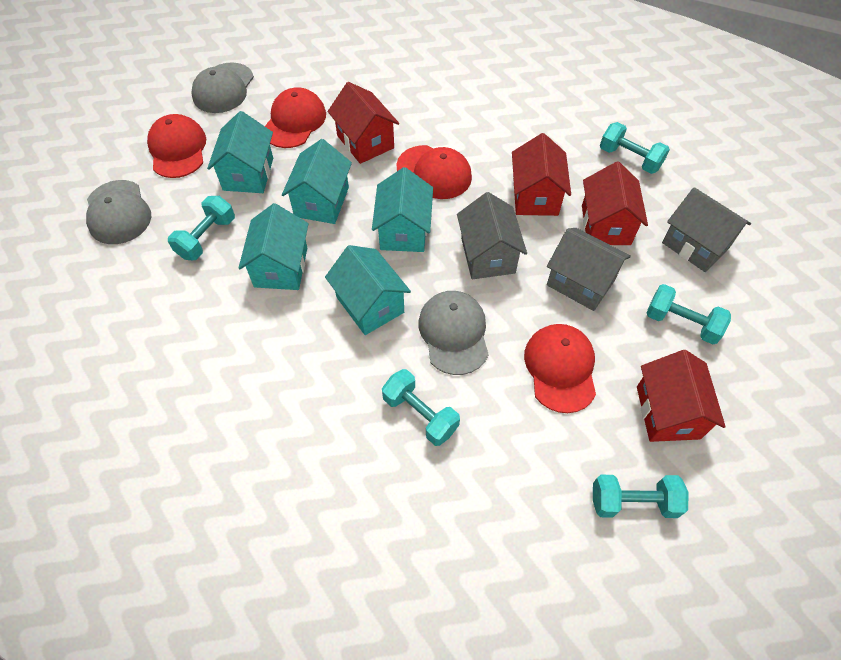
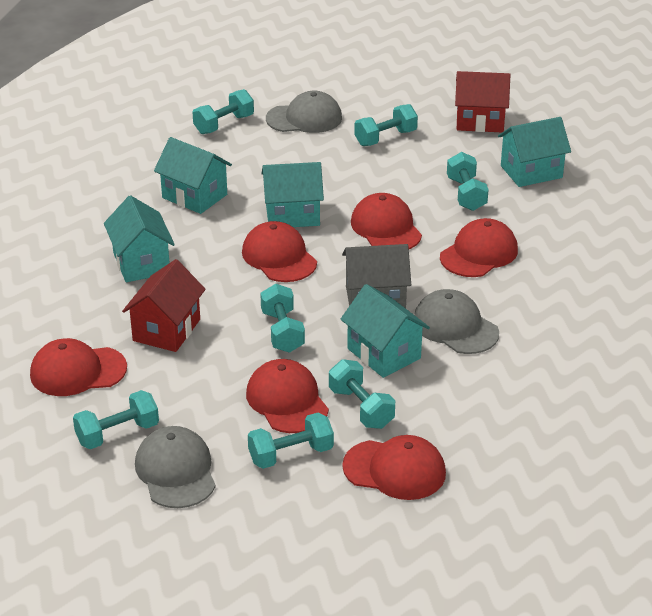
grey house: [457,192,527,279] [547,228,631,311] [662,187,751,272] = 3 -> [342,244,411,308] = 1
red cap: [147,114,206,178] [265,87,326,148] [397,145,472,199] [524,324,596,413] = 4 -> [30,338,127,396] [242,221,317,282] [246,359,329,433] [342,435,446,500] [351,193,422,249] [440,218,518,277] = 6
red house: [328,82,399,164] [512,133,571,216] [582,161,648,245] [637,350,726,442] = 4 -> [122,259,206,352] [455,71,510,132] = 2
turquoise dumbbell: [168,196,235,260] [382,369,460,446] [593,475,688,518] [600,122,670,174] [647,284,731,344] = 5 -> [73,390,159,449] [192,89,254,134] [248,413,334,469] [260,284,305,353] [329,359,395,429] [354,104,418,146] [447,152,489,211] = 7

